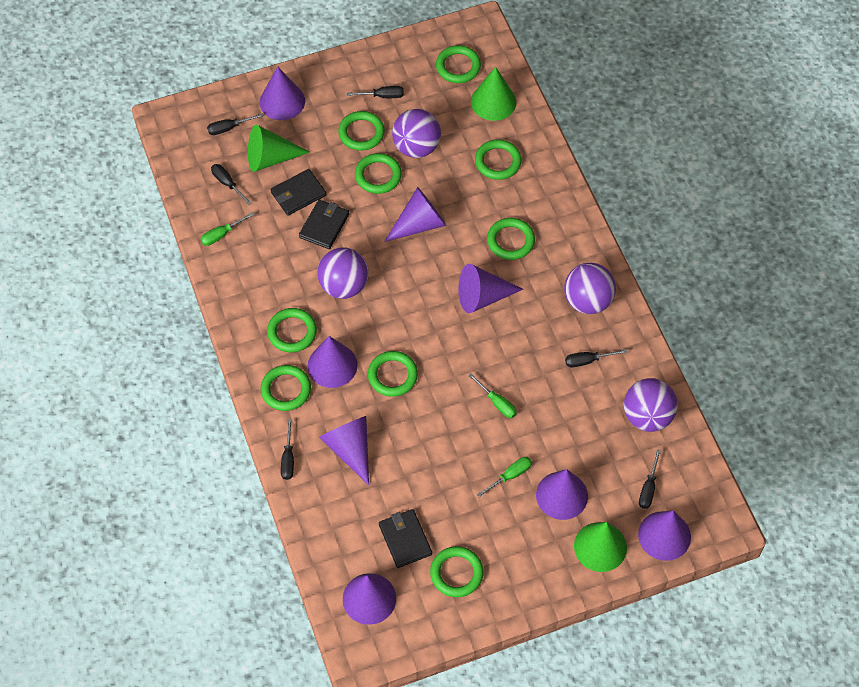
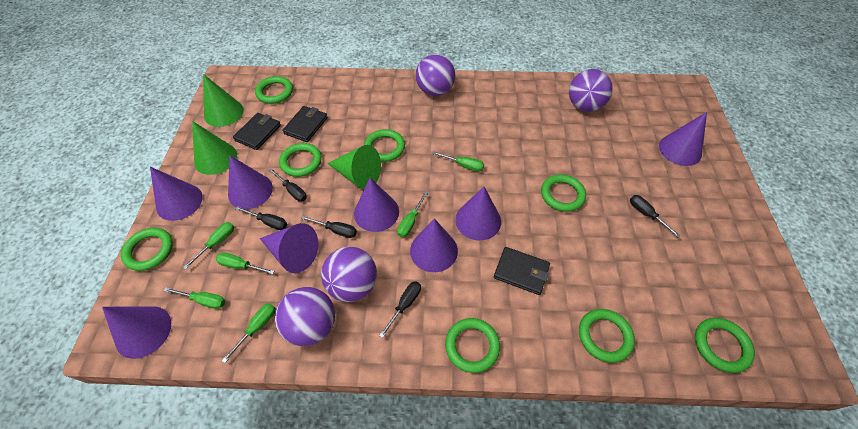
black screwdriver: [207,113,264,135] [211,164,251,205] [281,419,294,480] [347,86,404,98] [565,349,627,367] [639,449,661,509] = 6 -> [235,206,287,230] [269,168,307,202] [301,216,357,238] [379,281,421,338] [630,195,681,238] = 5
green ring: [261,365,311,411] [267,308,317,352] [338,111,385,151] [355,153,402,194] [368,351,418,397] [430,546,484,597] [436,45,481,83] [475,139,522,180] [487,218,535,260] = 9 -> [121,228,173,271] [255,76,293,104] [279,143,322,177] [364,129,405,162] [445,318,500,373] [541,174,586,212] [579,309,635,363] [695,318,755,373] = 8
green screwdriver: [201,212,255,246] [468,373,517,418] [477,457,532,497] = 3 -> [164,287,225,309] [183,222,234,269] [216,252,274,274] [222,303,276,363] [397,191,428,237] [433,152,484,172] = 6

